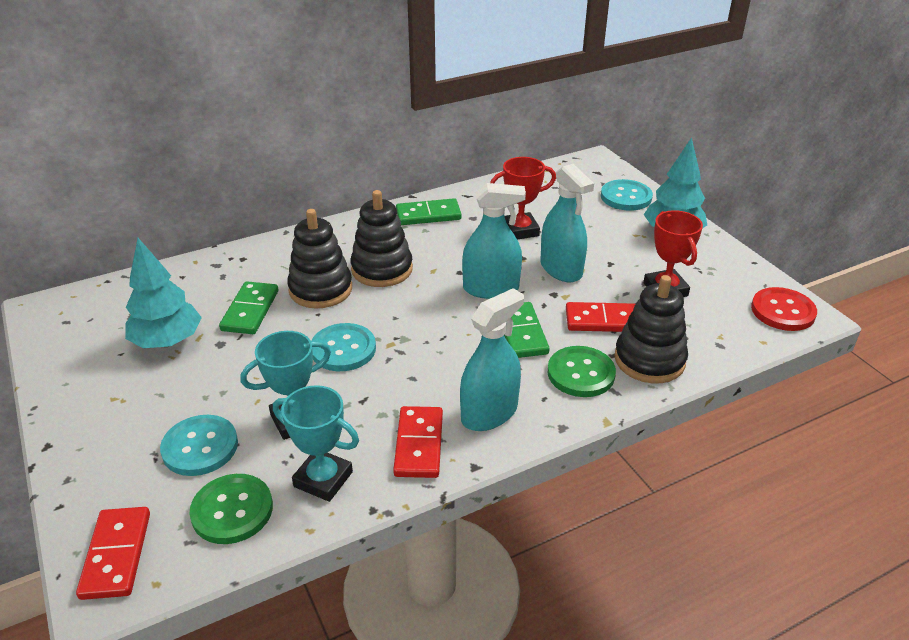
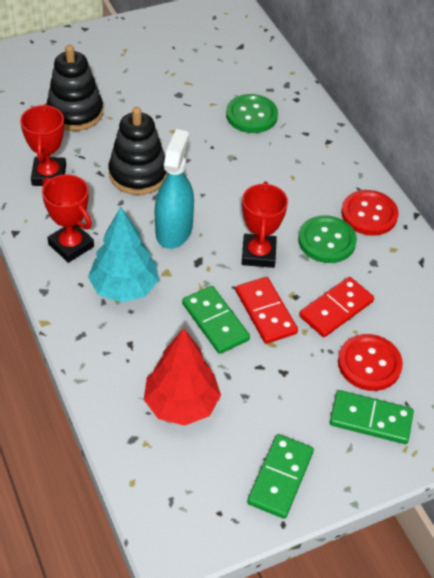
black stacking toy: [287,209,352,309] [351,190,413,287] [614,275,688,383] = 3 -> [47,45,103,131] [109,107,168,195] = 2
red button: [751,287,817,331] = 1 -> [338,334,403,391] [341,190,399,235] = 2
red domino: [76,507,150,600] [393,406,443,478] [566,302,635,332] = 3 -> [236,277,298,344] [299,277,374,337] = 2
red tree: none = 0 -> [144,328,221,426] = 1
red trophy: [490,157,556,239] [643,210,703,297] = 2 -> [20,104,66,186] [42,174,94,263] [242,182,288,268] = 3
turquoise button: [160,415,238,476] [311,323,376,371] [601,179,653,211] = 3 -> none = 0
turquoise spray bottle: [460,288,524,431] [462,183,526,299] [540,164,594,282] = 3 -> [155,129,194,249] = 1
turquoise tree: [125,238,202,348] [644,137,707,228] = 2 -> [88,207,159,303] = 1
turquoise trophy: [240,331,331,440] [273,385,359,502] = 2 -> none = 0

